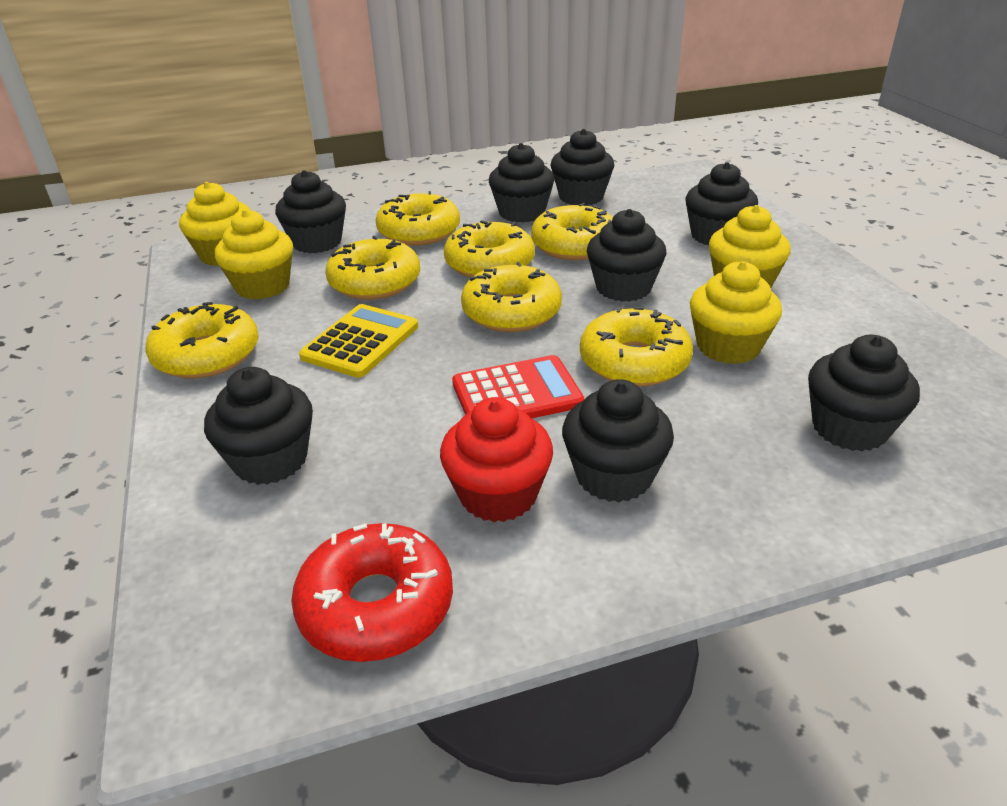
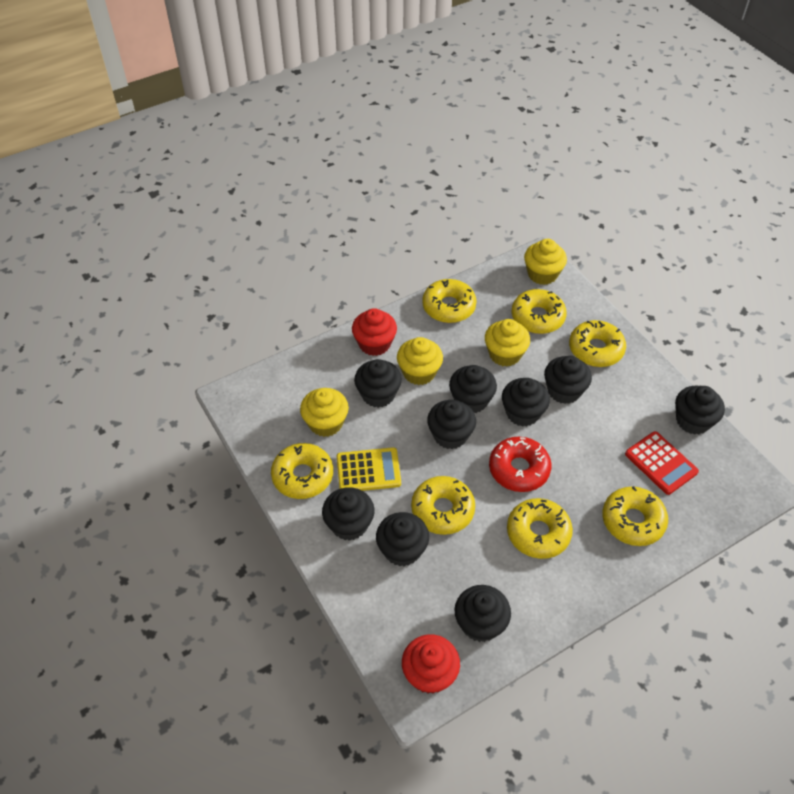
black cupcake: [204,367,313,485] [275,170,346,253] [489,143,555,222] [551,129,614,206] [562,379,674,502] [587,209,666,302] [685,162,758,245] [808,335,920,451] = 8 -> [322,487,374,541] [354,359,402,408] [376,512,429,566] [427,400,476,449] [449,365,497,413] [454,585,511,642] [502,378,550,427] [544,356,592,404] [675,386,725,435] = 9
red cupcake: [440,397,553,522] = 1 -> [352,308,397,356] [402,634,460,694] = 2

